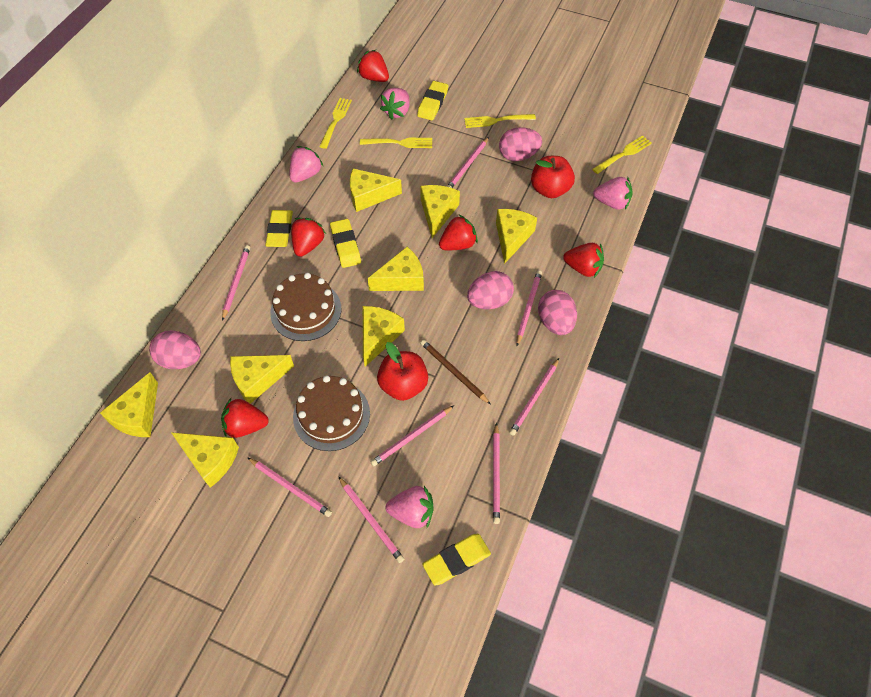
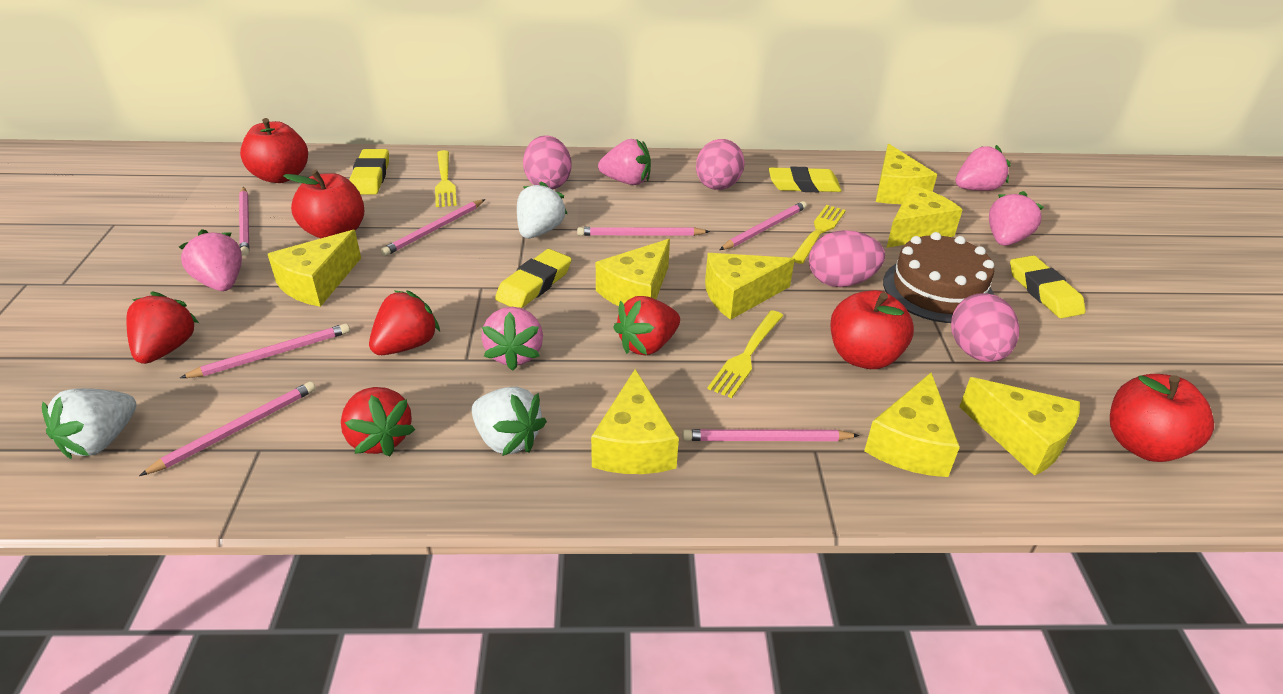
brown cake: [270,273,341,341] [293,375,370,451] = 2 -> [883,232,994,323] = 1
brown pencil: [420,340,491,404] = 1 -> none = 0
pink pencil: [222,245,250,321] [247,457,332,517] [338,476,404,563] [371,405,454,466] [447,137,489,188] [493,423,500,524] [509,358,559,436] [516,270,542,346] = 8 -> [139,381,316,476] [180,323,350,378] [239,187,249,256] [381,199,485,256] [577,227,710,236] [682,429,860,441] [720,201,807,250] = 7
pink strawberry: [290,146,323,183] [380,88,410,120] [385,486,433,528] [593,177,633,210] = 4 -> [179,229,242,291] [481,307,543,371] [598,139,651,185] [956,145,1011,191] [989,191,1044,246] = 5
red apple: [377,342,428,401] [531,156,575,198] = 2 -> [240,118,308,183] [284,170,364,238] [831,290,914,369] [1110,374,1214,462] = 4
red strawberry: [221,398,269,438] [291,218,326,257] [357,50,389,82] [439,215,478,250] [563,243,604,278] = 5 -> [127,292,199,364] [341,387,415,456] [369,290,440,355] [613,296,680,355] = 4
white strawberry: none = 0 -> [42,388,137,459] [471,387,547,456] [517,181,567,238] = 3
yellow fork: [319,98,352,149] [360,138,432,148] [464,114,536,128] [592,135,652,174] = 4 -> [435,150,457,207] [708,310,783,398] [792,205,846,264] = 3

